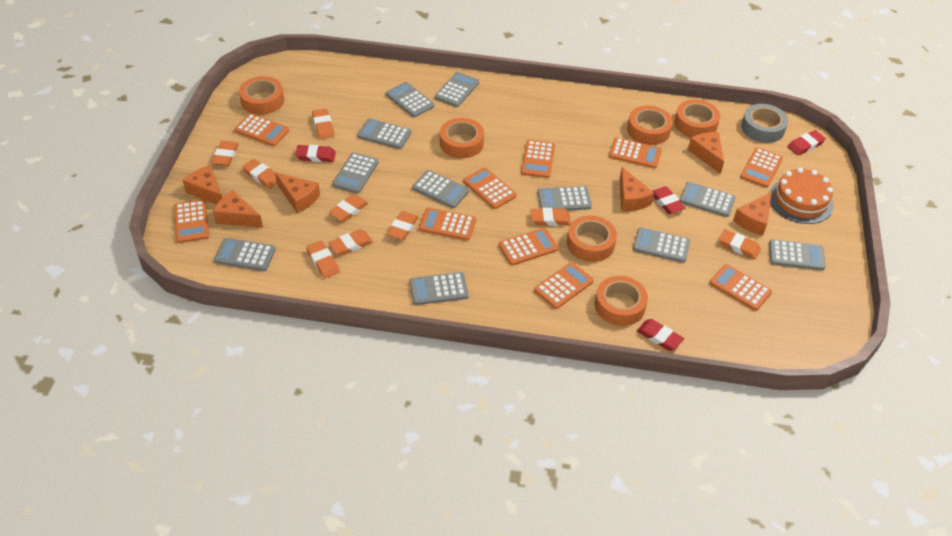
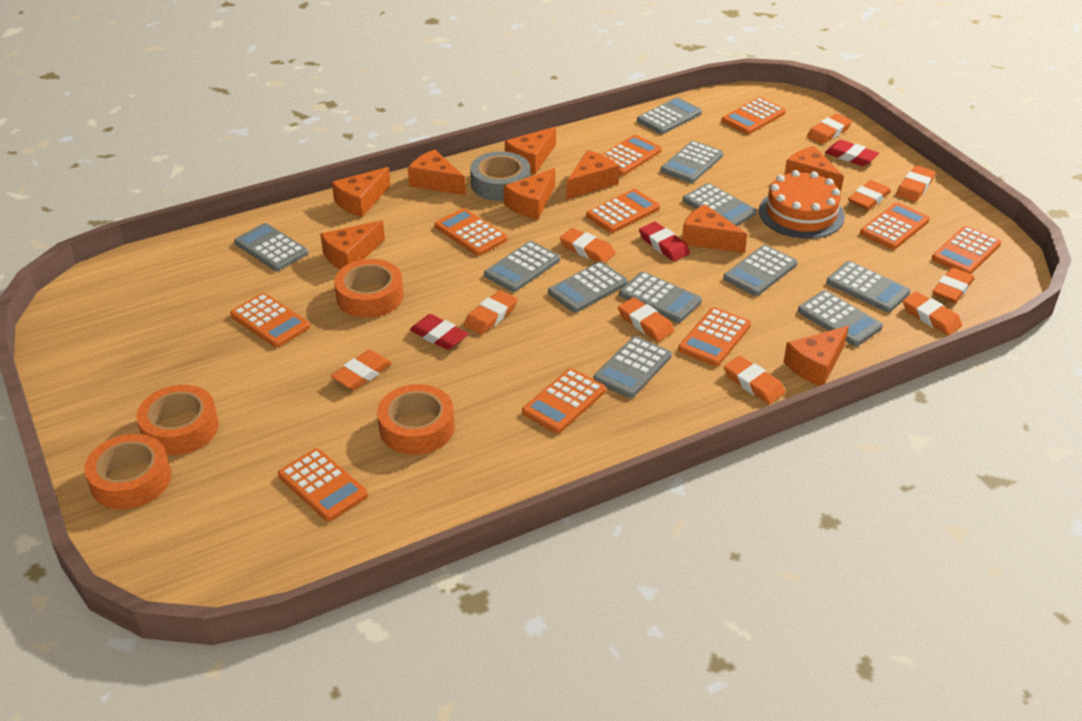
orange cheese: [183,165,222,204] [213,190,263,228] [275,173,320,213] [620,167,654,211] [688,132,724,174] [733,192,772,236] = 6 -> [320,220,385,269] [332,167,391,217] [408,150,466,195] [504,168,555,220] [505,127,556,174] [566,150,619,199] [682,204,747,253] [783,326,849,386] [784,146,844,195] = 9
orange eraser: [211,141,239,166] [242,159,277,189] [306,241,340,278] [312,109,335,139] [329,194,368,222] [329,229,373,256] [387,211,419,240] [530,208,571,226] [719,229,761,259] = 9 -> [331,350,392,390] [464,290,518,335] [560,228,616,263] [618,297,674,342] [724,356,785,404] [807,114,852,144] [848,180,891,210] [896,166,935,202] [903,291,962,335] [932,267,974,303] = 10
orange tape: [239,76,284,115] [440,118,484,158] [567,215,617,262] [595,276,648,326] [627,105,673,145] [674,99,720,138] = 6 -> [84,434,171,509] [136,385,219,455] [334,259,403,318] [377,384,455,455] = 4
red eraser: [295,145,336,162] [637,319,684,351] [652,186,685,214] [787,130,826,155] = 4 -> [410,314,469,350] [639,222,690,261] [825,140,879,166] = 3

